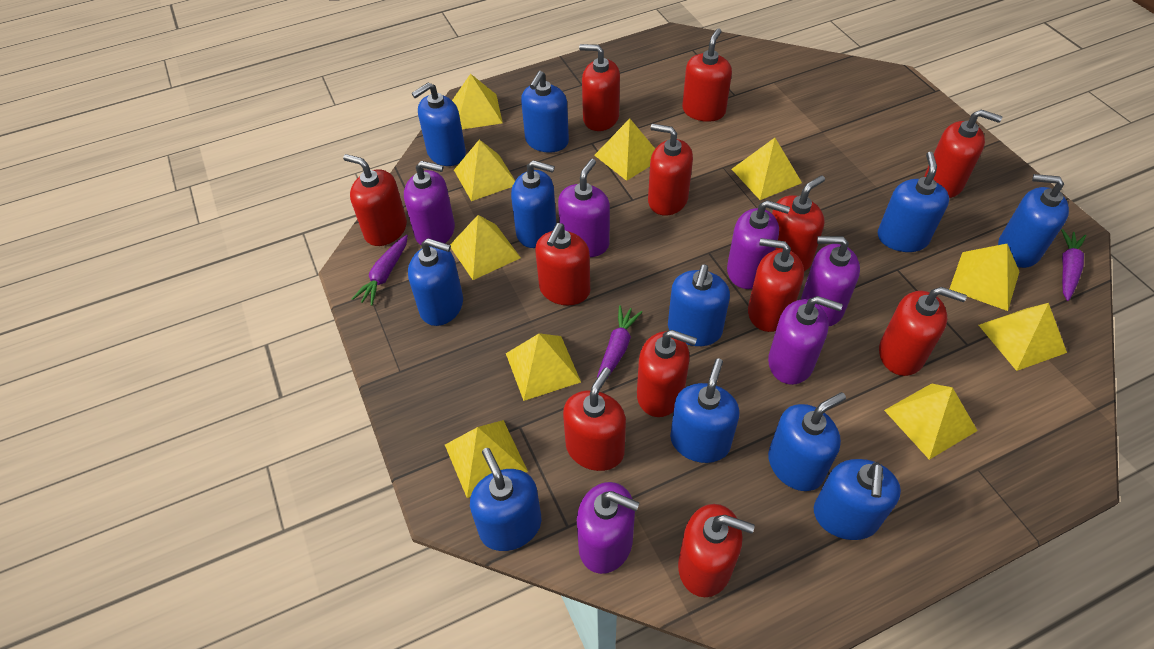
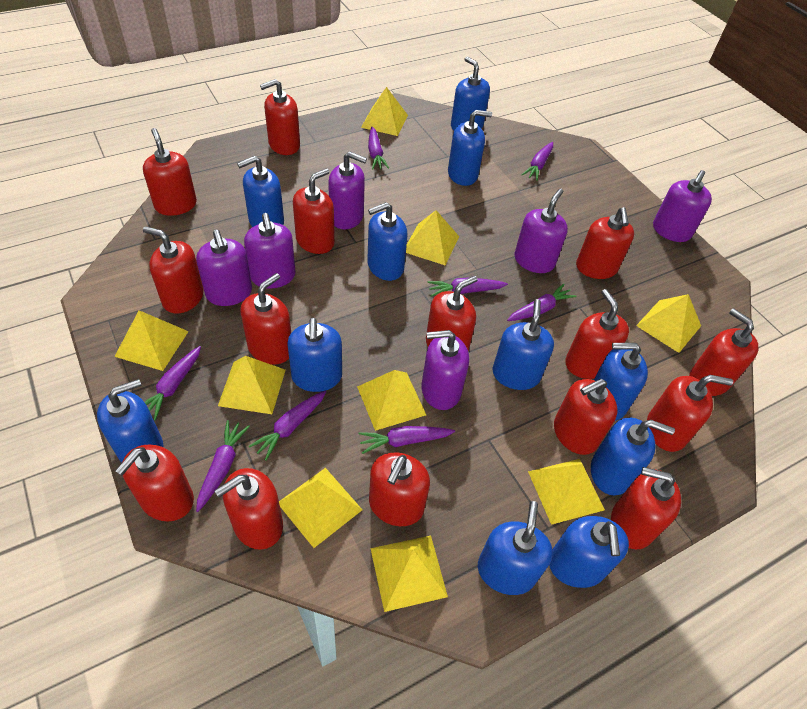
purple carrot: [352,235,408,306] [597,305,642,380] [1061,229,1086,301] = 3 -> [145,346,201,420] [196,420,250,512] [249,390,326,461] [358,426,455,454] [368,127,389,170] [427,277,508,297] [507,284,577,321] [522,142,553,181] = 8
red soap dispenser: [343,154,407,246] [535,223,590,305] [563,367,626,471] [579,44,620,131] [637,330,697,417] [648,124,693,216] [678,504,755,597] [682,28,732,122] [748,238,804,332] [772,175,825,271] [879,287,967,376] [925,110,1002,198] = 12 -> [116,445,194,521] [143,128,197,216] [143,226,204,313] [215,468,283,550] [240,273,291,364] [260,79,300,155] [293,168,335,254] [369,453,430,526] [426,276,478,352] [554,379,617,455] [565,289,629,379] [576,207,634,279] [611,467,681,549] [647,375,733,452] [689,308,758,396] = 15
yellow pyramid: [445,420,528,498] [450,215,521,280] [452,74,503,129] [454,139,515,201] [506,333,581,401] [594,118,655,181] [732,138,802,200] [884,383,978,460] [950,244,1020,311] [979,303,1067,371] = 10 -> [114,310,189,371] [218,356,286,414] [279,468,362,548] [357,370,426,431] [361,87,408,136] [370,535,448,612] [406,210,459,265] [528,459,605,525] [636,294,701,353] = 9

